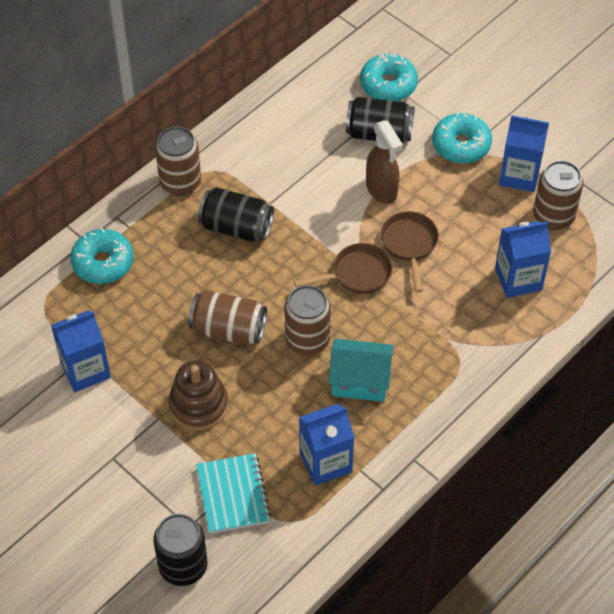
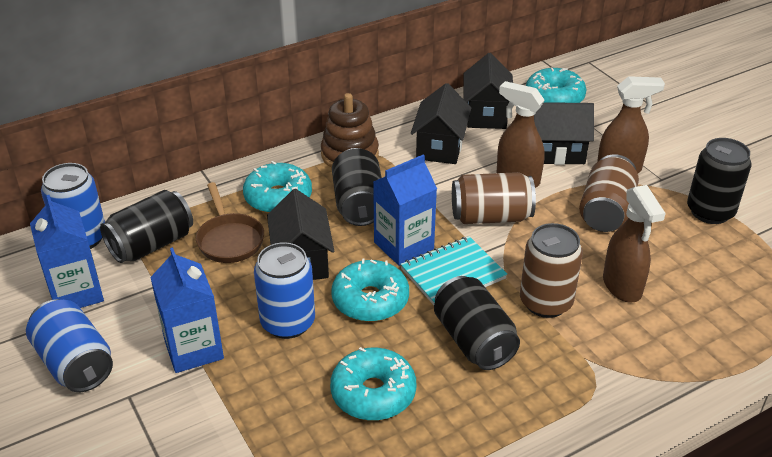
black can: [154,514,207,586] [198,187,274,242] [346,97,415,143] = 3 -> [100,190,193,263] [332,148,382,226] [434,276,520,370] [687,138,751,224] = 4
black house: none = 0 -> [267,189,334,280] [411,83,471,164] [463,53,513,129] [534,102,594,165] = 4
blue can: none = 0 -> [26,299,113,392] [41,163,105,249] [254,242,315,339] = 3
blue carton: [51,310,111,392] [299,403,355,486] [495,221,551,298] [499,115,549,192] = 4 -> [30,195,104,308] [150,247,224,373] [373,155,437,266] = 3
brown can: [155,126,201,196] [188,290,267,345] [284,285,331,355] [533,160,583,230] = 4 -> [452,172,536,224] [520,223,583,318] [579,154,639,232] = 3
brown pan: [294,243,393,294] [381,211,439,292] = 2 -> [196,182,264,263] = 1
brown spray bottle: [366,120,403,204] = 1 -> [497,81,545,188] [597,76,665,173] [603,185,666,303] = 3
turquoise donut: [70,228,133,284] [360,53,418,101] [432,112,492,164] = 3 -> [243,161,312,213] [330,347,416,421] [331,259,409,322] [526,67,587,103] = 4
turquoise house: [328,339,393,402] = 1 -> none = 0

